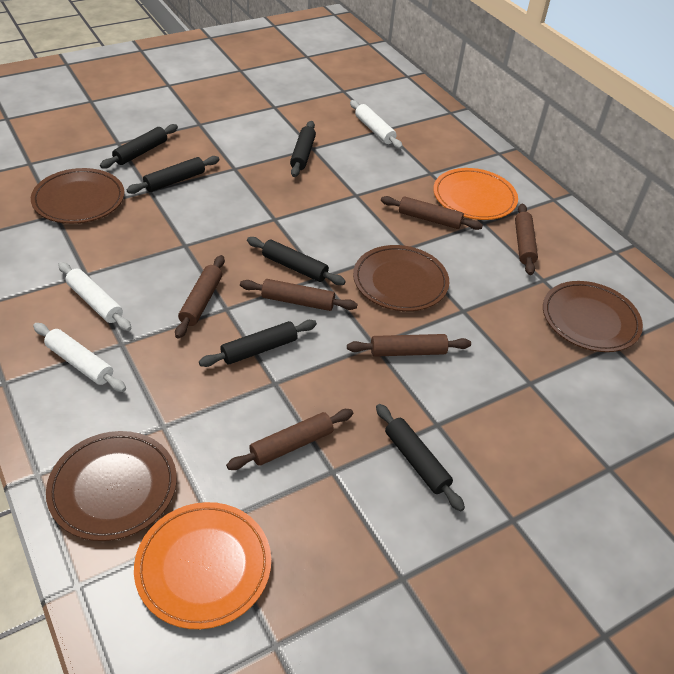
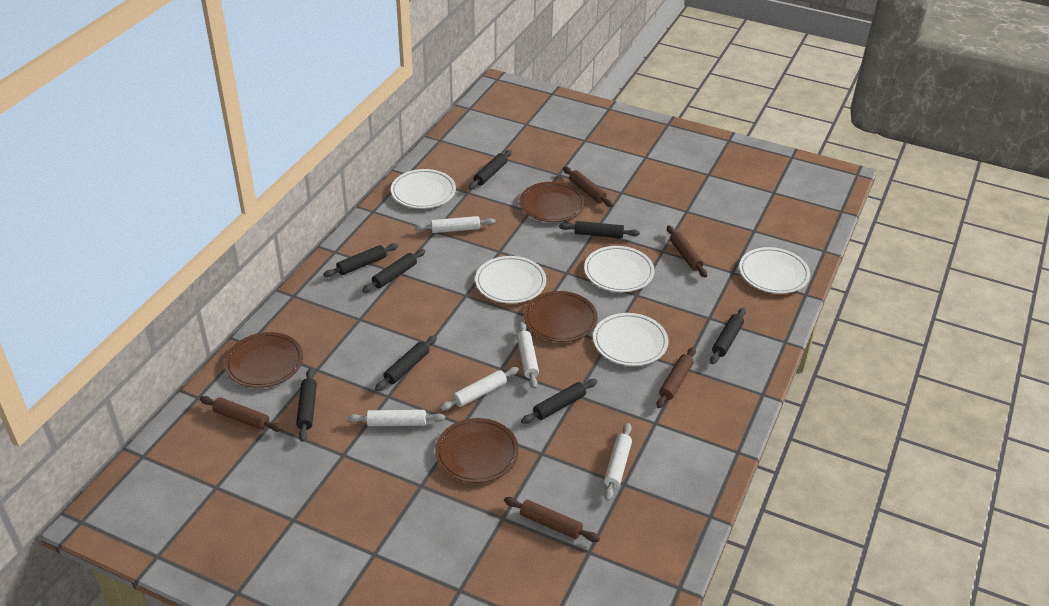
black rolling pin: [100,124,178,169] [126,156,220,194] [199,320,317,367] [247,237,346,285] [290,121,316,177] [376,404,465,512] = 6 -> [296,368,317,442] [323,243,398,277] [362,249,426,293] [375,335,437,391] [469,150,512,190] [521,379,598,424] [559,221,640,238] [710,307,746,364] = 8
brown rolling pin: [175,255,225,339] [226,409,353,470] [240,279,357,311] [347,334,471,357] [381,196,483,230] [515,204,538,275] = 6 -> [200,396,283,432] [504,497,600,542] [563,167,613,207] [656,347,696,408] [667,225,707,278] = 5
orange plate: [134,502,271,629] [433,168,518,220] = 2 -> none = 0
white plate: none = 0 -> [391,169,456,209] [475,256,546,303] [584,246,655,292] [593,313,668,366] [739,247,810,294] = 5
white rolling pin: [33,323,126,392] [58,262,131,331] [350,100,403,149] = 3 -> [347,410,445,426] [415,216,496,233] [440,367,519,411] [517,322,539,389] [604,423,632,500] = 5

